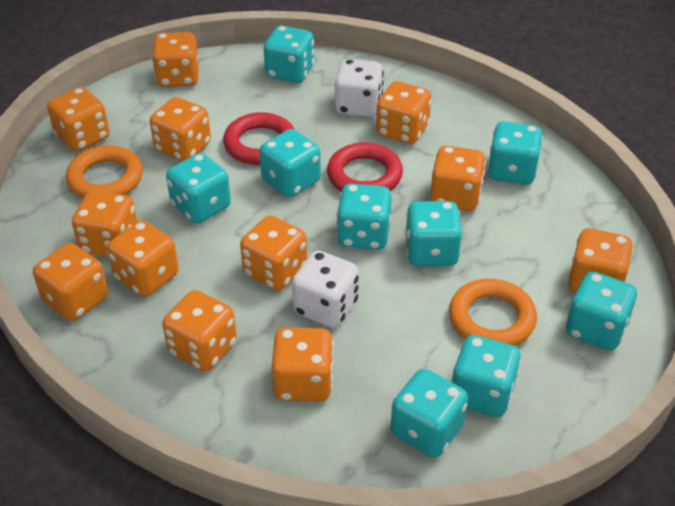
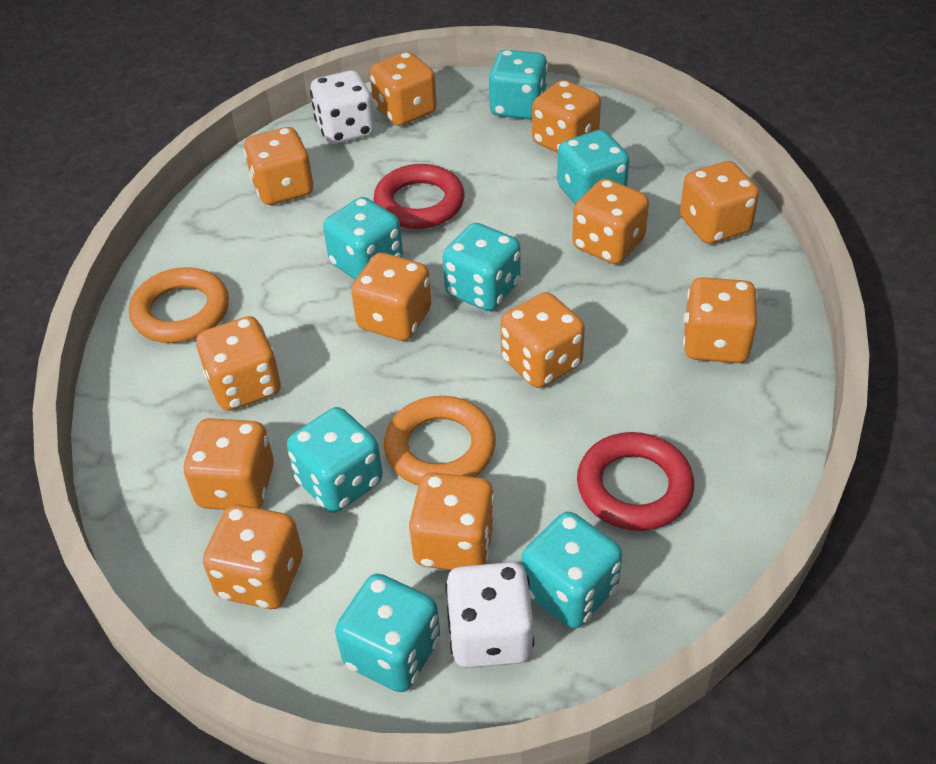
turquoise dice: [166,153,231,224] [260,129,321,198] [264,26,315,83] [336,184,392,250] [391,369,468,458] [405,201,462,266] [452,335,521,417] [487,121,543,185] [566,272,638,351] = 9 -> [287,407,383,513] [323,197,403,280] [335,574,440,692] [443,223,520,311] [489,50,548,120] [521,512,622,628] [557,130,629,205] = 7

